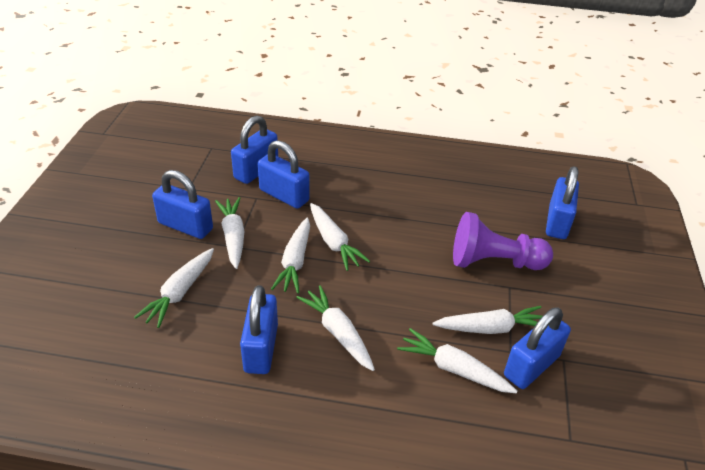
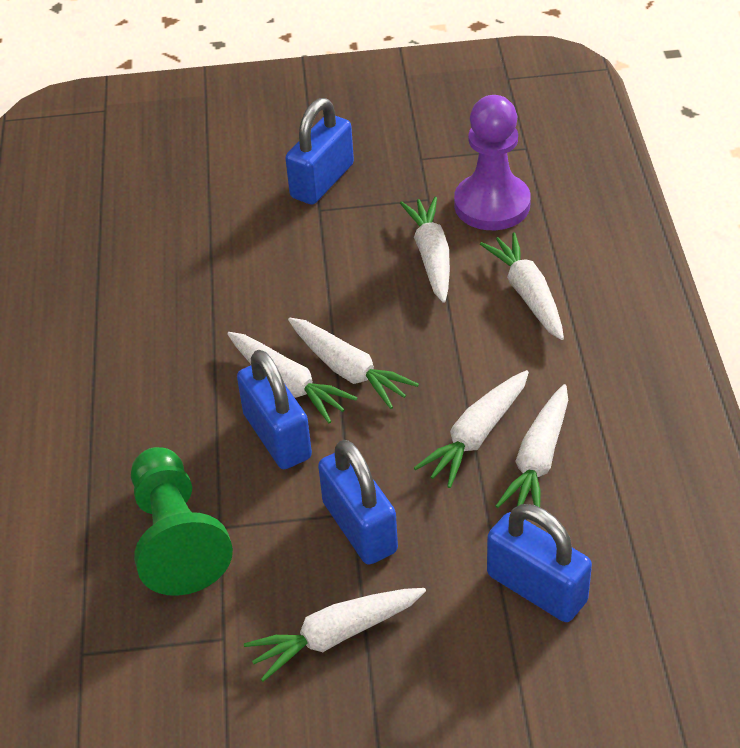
blue padlock: [152,170,213,239] [231,115,278,184] [240,285,278,374] [258,140,310,209] [504,308,571,389] [546,166,579,239] = 6 -> [237,350,312,469] [285,98,354,205] [318,440,398,565] [487,504,592,622] = 4
green pawn: none = 0 -> [131,447,233,596] = 1

